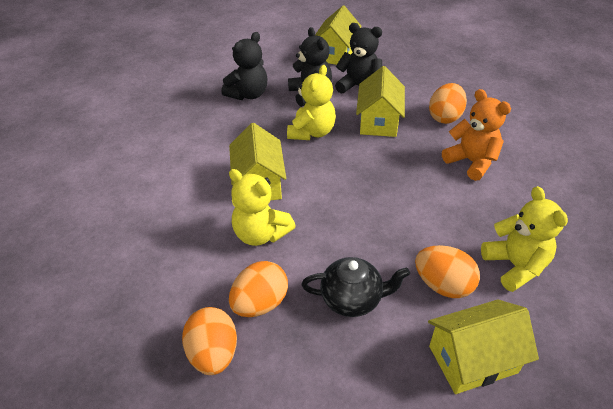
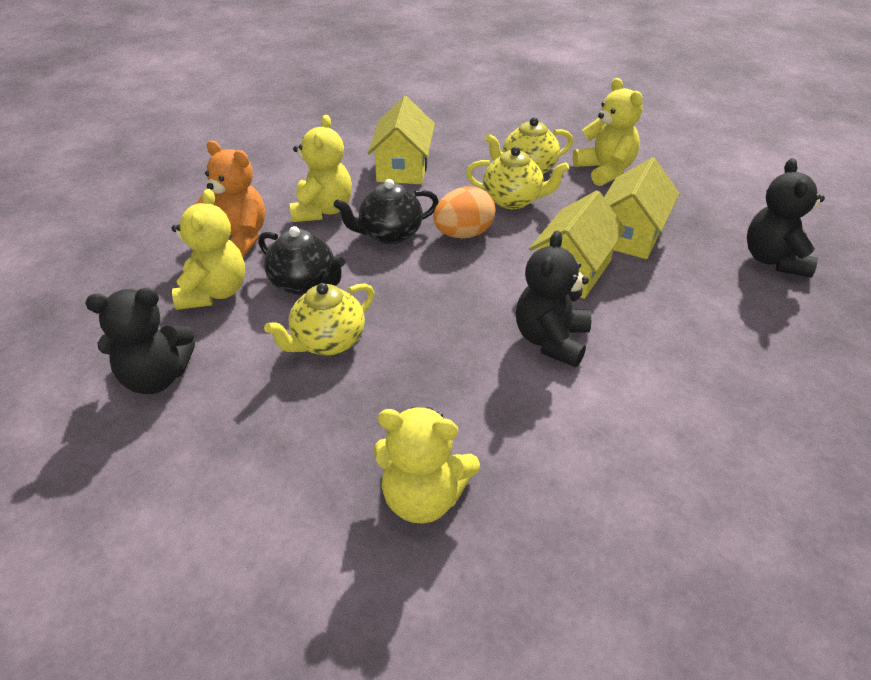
black teapot: [302,257,410,317] = 1 -> [258,226,345,295] [334,179,439,244] = 2
orange egg: [182,307,237,375] [229,261,288,317] [415,245,480,298] [429,83,467,124] = 4 -> [433,186,495,238] = 1
yellow house: [229,123,286,200] [315,6,362,65] [356,66,405,137] [428,299,539,394] = 4 -> [368,96,435,184] [529,190,626,299] [604,157,680,259] = 3
yellow teapot: none = 0 -> [264,283,375,356] [466,147,569,209] [485,117,573,174] = 3
yellow teddy bear: [229,169,296,246] [287,65,336,140] [481,186,568,292] = 3 -> [172,189,245,310] [290,115,352,222] [374,407,480,524] [573,78,643,186] = 4

